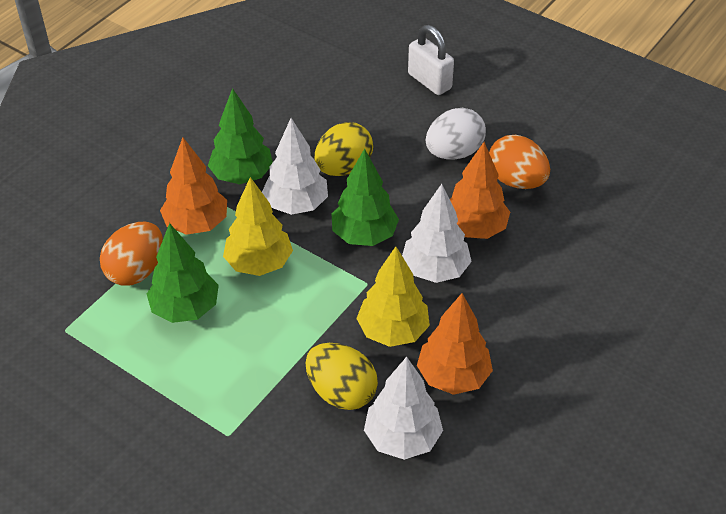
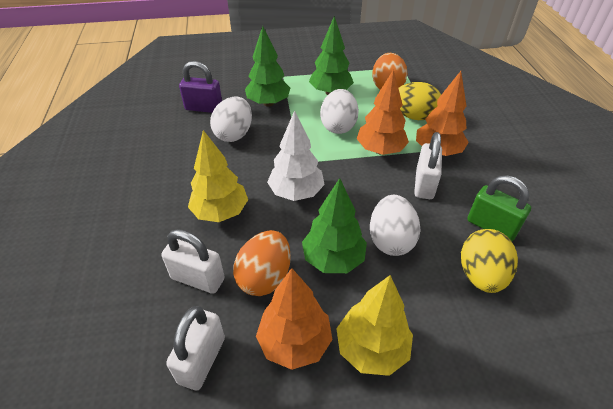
green padlock: none = 0 -> [467,175,531,241] = 1
purple padlock: none = 0 -> [179,61,222,113] = 1
white egg: [426,108,486,160] = 1 -> [210,96,252,142] [320,89,359,134] [370,195,420,256] = 3
white padlock: [408,25,454,95] = 1 -> [161,229,225,294] [166,306,225,390] [414,132,442,199] = 3
white tree: [262,118,328,215] [364,357,443,460] [402,184,472,283] = 3 -> [267,110,325,201] = 1

